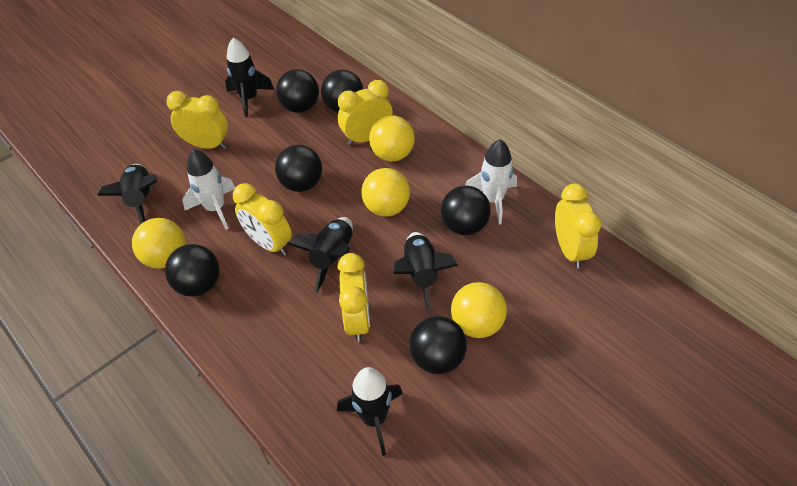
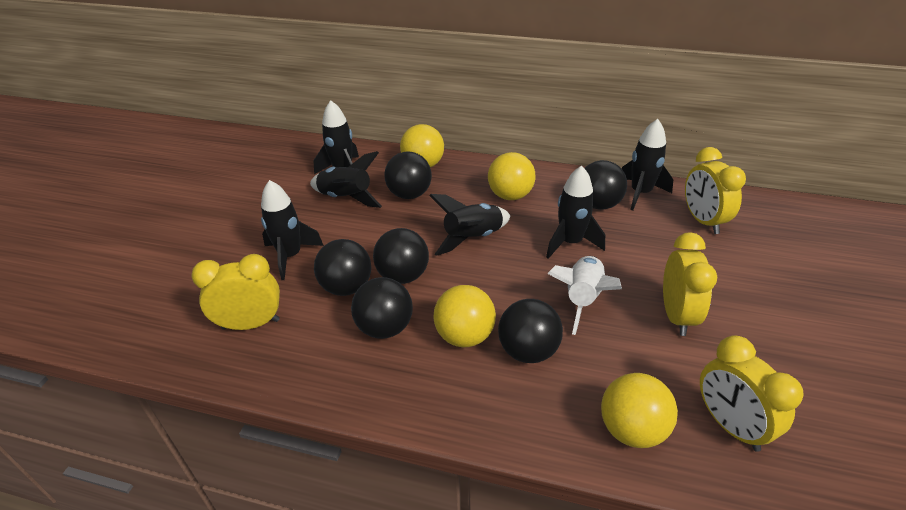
black rocket: [98,164,157,224] [225,37,274,117] [287,217,353,293] [337,367,403,456] [394,232,458,313] = 5 -> [261,180,324,280] [310,151,382,208] [314,100,359,174] [429,194,510,256] [546,165,605,259] [622,119,673,211] = 6
white rocket: [182,149,235,230] [465,139,517,224] = 2 -> [547,256,622,335] = 1
yellow clock: [166,91,228,149] [233,183,292,256] [338,80,393,146] [338,253,370,342] [555,183,601,269] = 5 -> [192,254,280,330] [663,232,717,336] [685,147,746,234] [700,335,804,452] = 4

